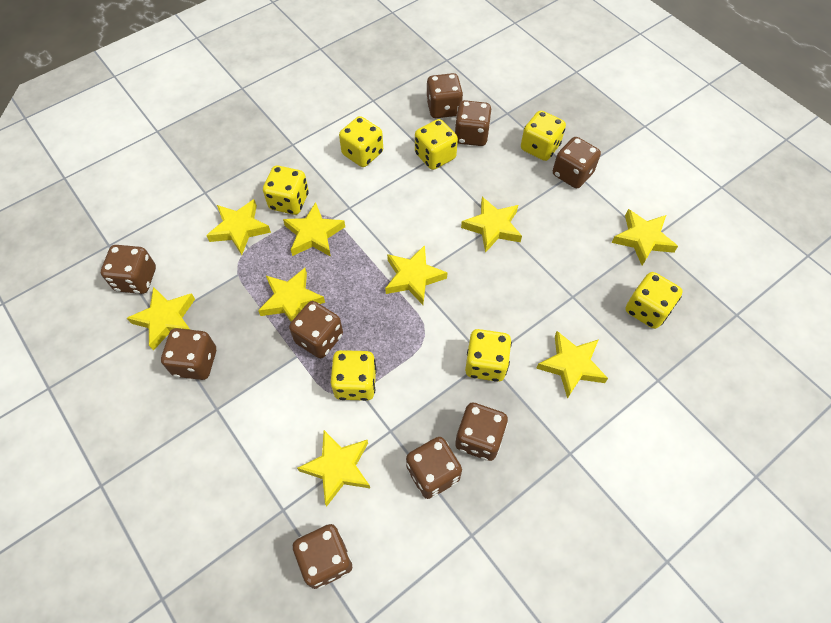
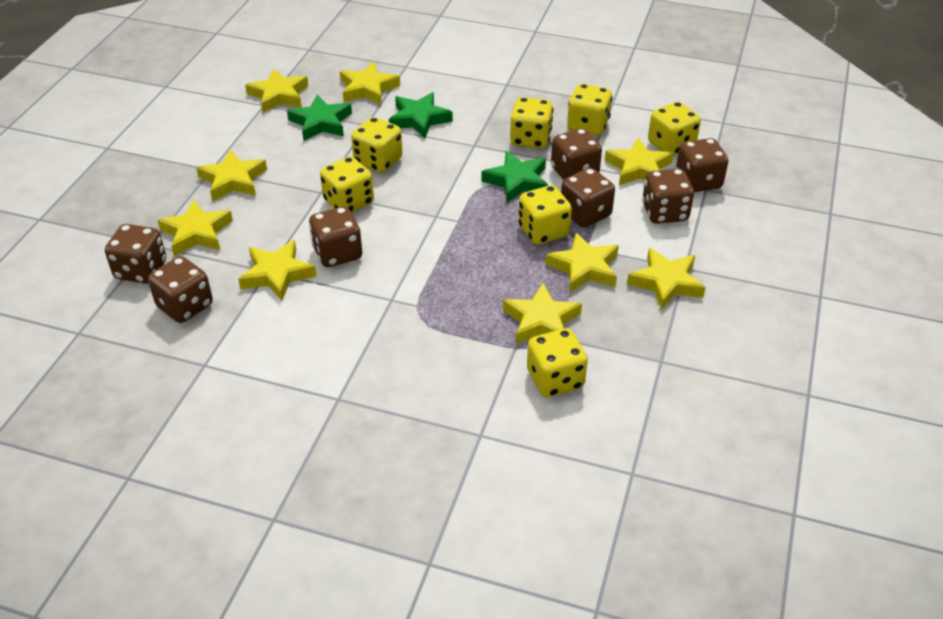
brown dice: [101,245,156,294] [161,328,216,380] [289,301,343,359] [293,524,352,589] [406,437,462,499] [426,73,463,118] [455,100,491,146] [455,403,508,461] [553,137,601,188] = 9 -> [105,224,166,284] [148,256,213,323] [309,207,362,267] [551,128,602,180] [561,168,615,227] [642,169,694,224] [676,138,728,192] = 7
green star: none = 0 -> [287,95,352,141] [389,92,453,138] [481,151,548,203] = 3

